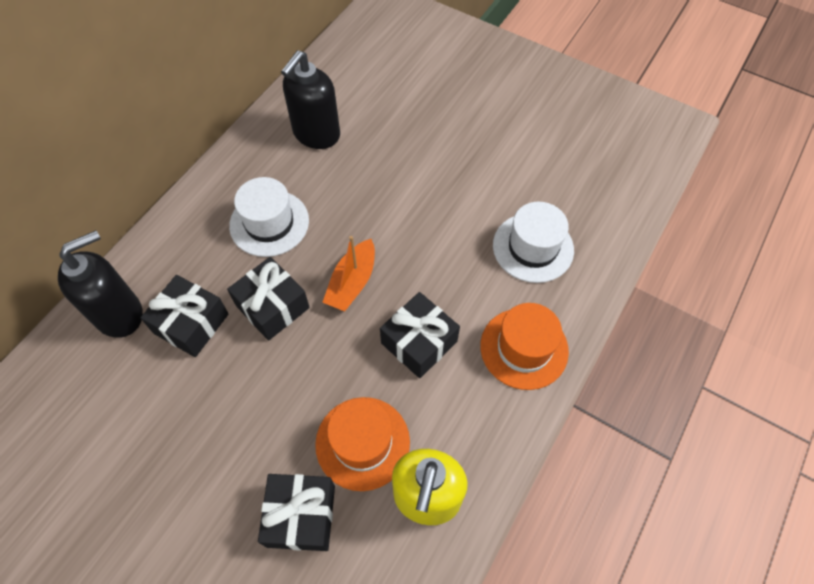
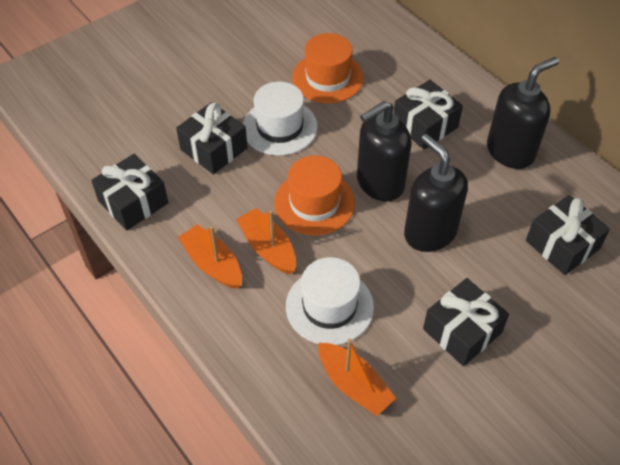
black gift: [140,275,229,357] [227,257,310,341] [258,474,335,551] [380,292,460,378] = 4 -> [91,154,169,230] [176,102,248,174] [394,80,463,150] [423,278,509,366] [526,195,610,275] = 5
black soap dispenser: [58,230,143,338] [281,50,340,149] = 2 -> [357,101,411,201] [404,134,468,252] [487,57,559,169] = 3
orange boat: [322,236,375,311] = 1 -> [178,224,242,289] [236,208,296,274] [318,339,396,416] = 3
yellow soap dispenser: [392,449,468,525] = 1 -> none = 0

